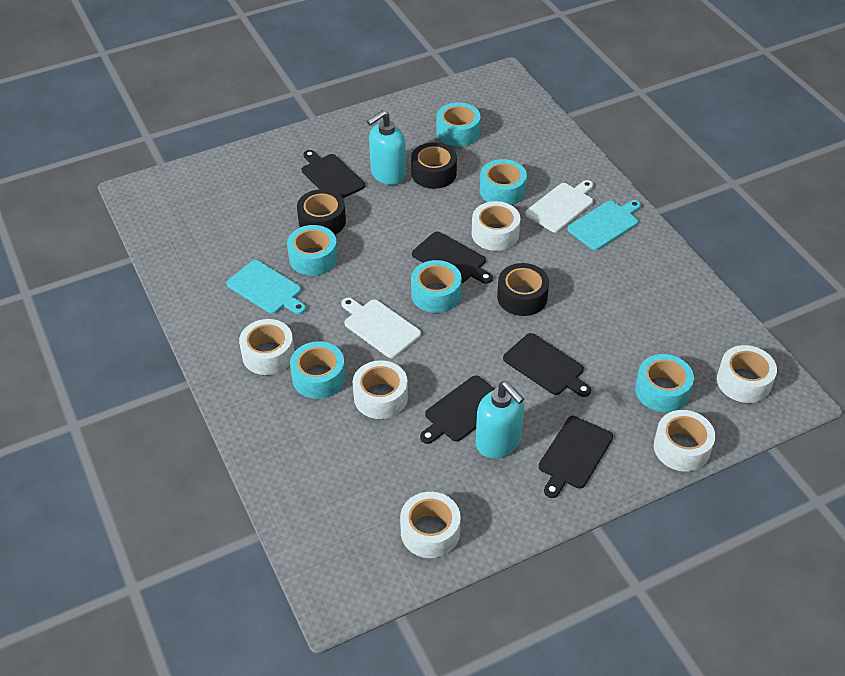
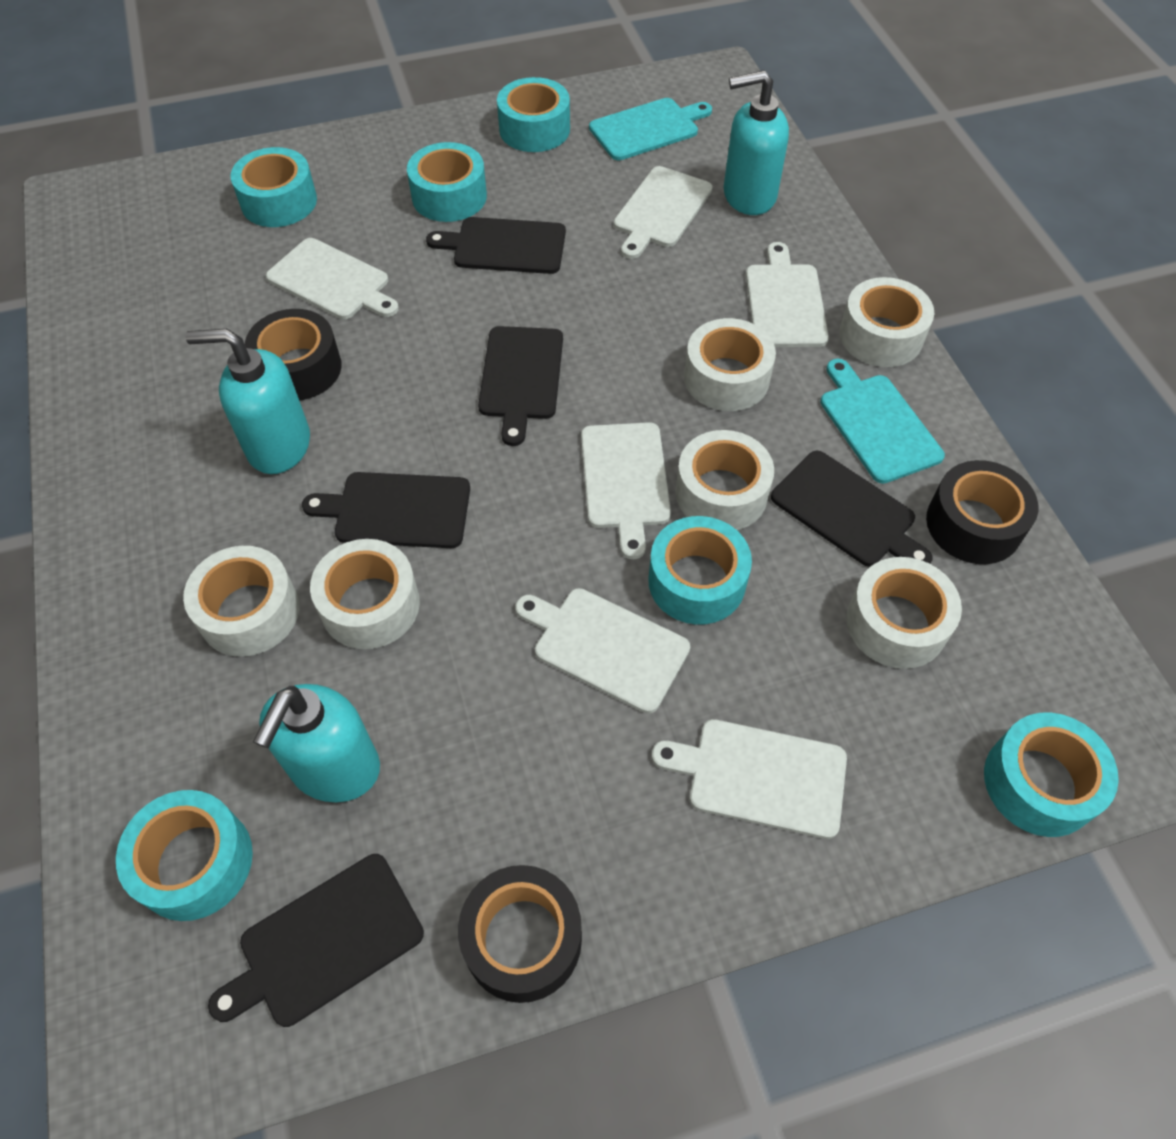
turquoise soap dispenser: [367,110,406,185] [476,381,524,458] = 2 -> [185,329,310,474] [253,684,380,802] [724,70,789,215] = 3
white cutting board: [341,298,421,358] [525,180,593,233] = 2 -> [266,238,399,319] [515,588,690,713] [581,422,671,559] [614,166,713,259] [652,719,847,839] [746,242,829,347] = 6

